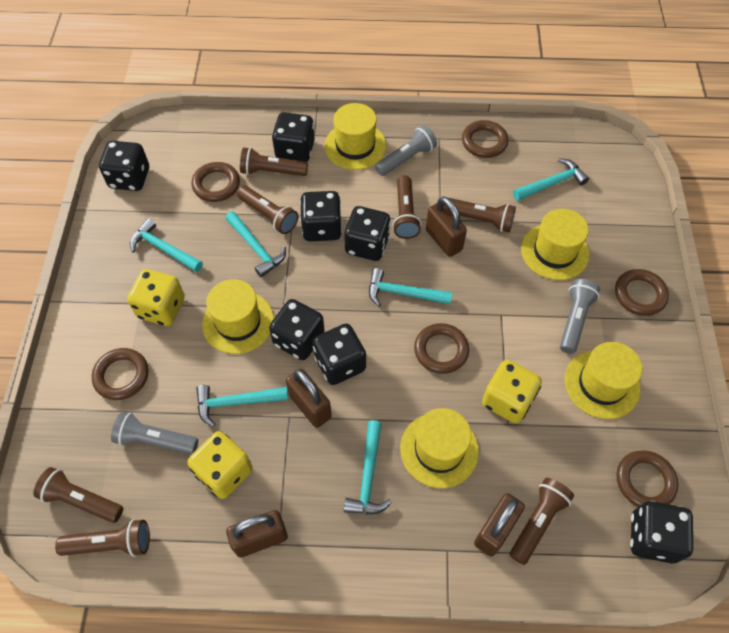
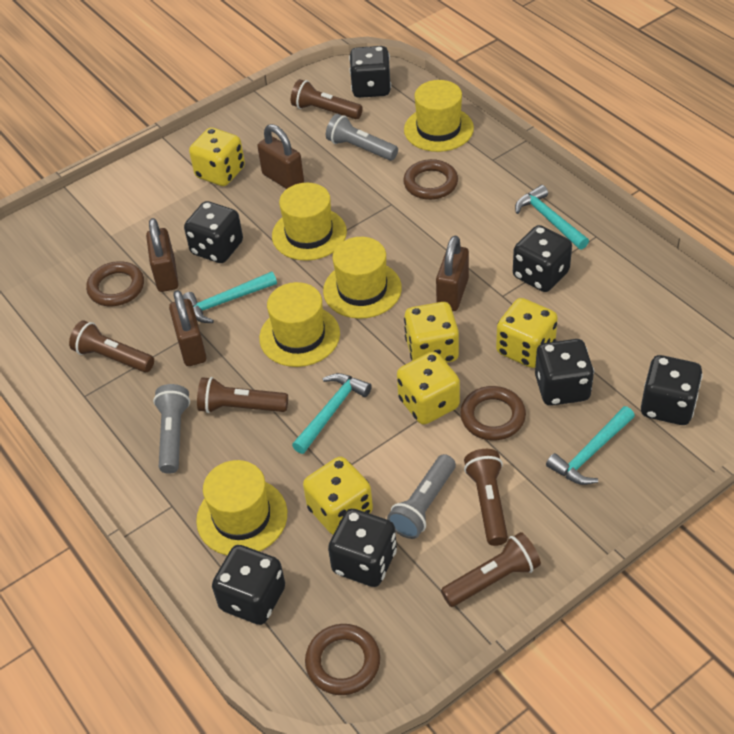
brown flashlight: [33,467,123,523] [55,519,150,557] [237,185,298,234] [240,147,308,176] [393,176,421,239] [449,198,516,232] [510,478,574,565] = 7 -> [69,320,154,373] [197,377,288,413] [291,79,363,119] [441,532,541,607] [464,449,508,546] = 5
brown ring: [92,348,149,400] [191,162,240,202] [414,323,469,374] [462,120,508,158] [615,269,669,316] [617,450,678,507] = 6 -> [86,261,144,306] [305,624,380,695] [403,159,458,200] [460,386,526,441] = 4
turquoise hammer: [130,218,203,272] [196,385,288,427] [225,211,286,277] [344,420,392,515] [369,268,452,307] [513,158,589,201] = 6 -> [183,271,277,323] [292,373,372,454] [515,185,589,250] [546,406,635,485] = 4
yellow dice: [127,269,185,326] [188,431,253,499] [482,360,542,423] = 3 -> [189,128,245,186] [303,457,373,535] [397,352,460,425] [404,302,459,363] [496,298,558,368] = 5

